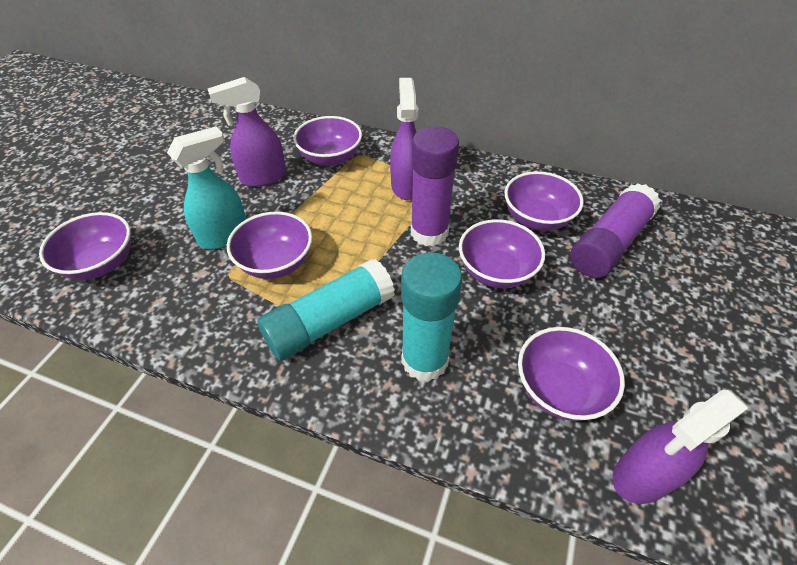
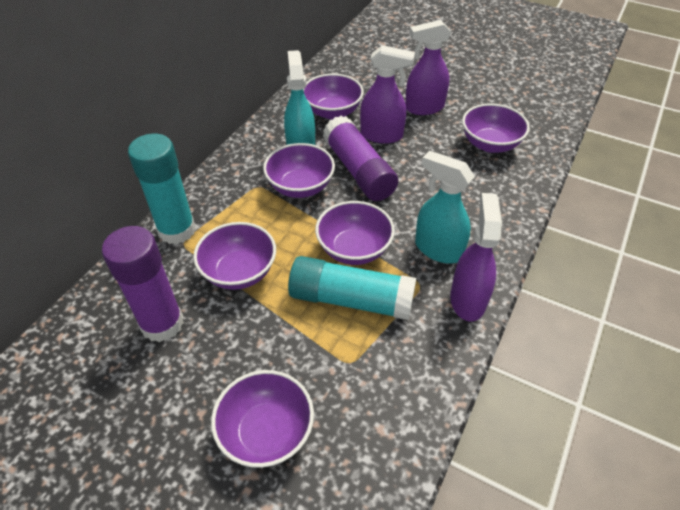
turquoise spray bottle: [167,127,246,249] = 1 -> [284,50,315,145] [415,151,475,264] = 2

